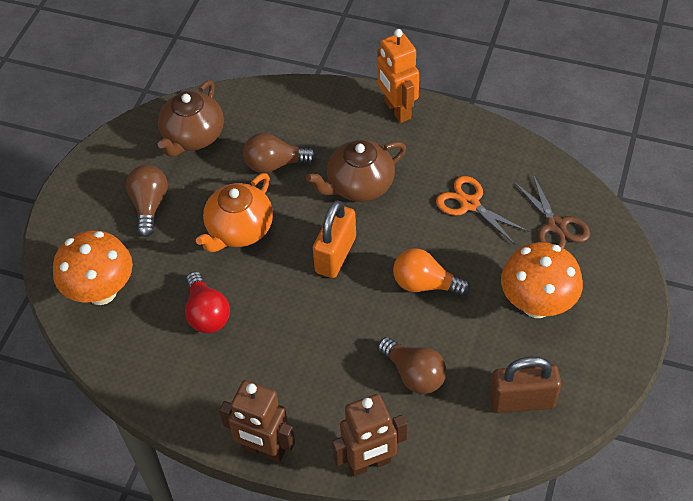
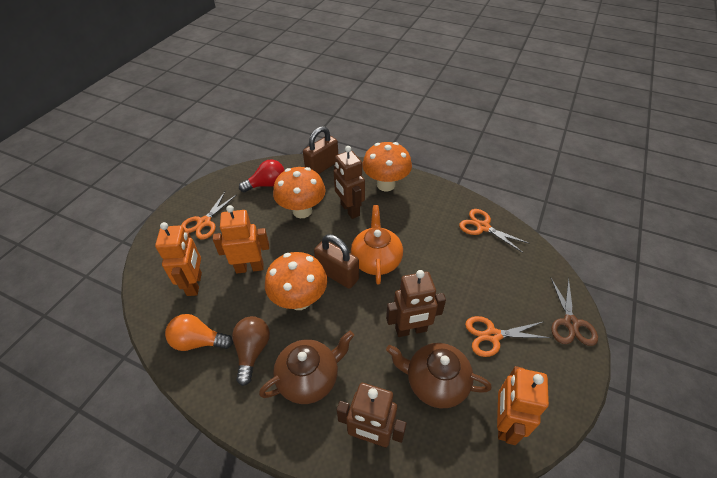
brown light bulb: [126,165,168,237] [243,133,316,173] [378,337,447,394] = 3 -> [232,316,270,386] = 1
brown padlock: [490,357,561,413] = 1 -> [303,126,338,174] [314,234,359,289] = 2
brown robot: [219,380,295,462] [332,394,407,477] = 2 -> [333,146,365,219] [337,383,407,448] [386,270,446,337] = 3
orange mushroom: [53,231,133,305] [501,242,583,318] = 2 -> [265,252,327,310] [273,167,326,218] [362,142,412,191] = 3
orange padlock: [313,200,356,278] = 1 -> none = 0
orange robot: [377,29,419,123] = 1 -> [155,222,202,296] [213,205,269,274] [497,366,549,445] = 3
orange scissors: [436,176,529,245] = 1 -> [181,192,236,240] [459,209,530,253] [465,316,551,357] = 3

